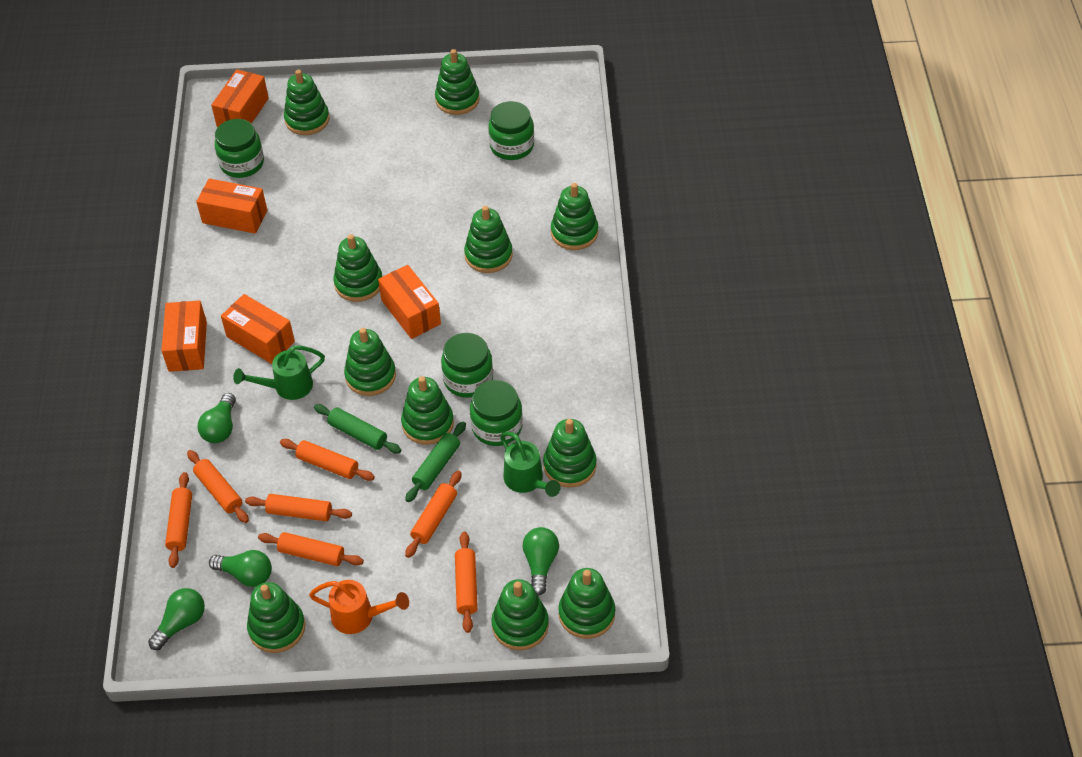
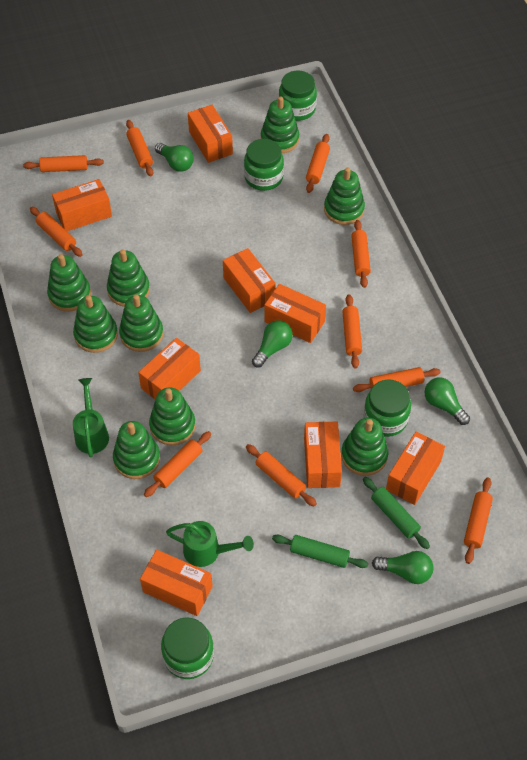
green stacking toy: [247,582,305,653] [284,70,330,135] [333,234,382,302] [344,328,396,396] [401,376,454,445] [435,49,480,115] [464,206,513,273] [491,579,549,650] [543,419,597,488] [551,183,598,250] [558,568,615,639] = 11 -> [47,254,91,312] [73,295,118,353] [107,249,150,307] [113,421,160,479] [119,294,163,352] [149,387,196,445] [261,96,299,153] [324,168,365,225] [341,418,388,476] = 9
orange box: [161,300,207,372] [196,178,267,234] [211,69,269,127] [221,294,295,364] [378,265,441,339] = 5 -> [52,179,112,231] [138,338,201,400] [140,550,213,616] [188,105,233,163] [223,248,276,313] [264,284,326,343] [304,422,342,488] [386,432,445,505] = 8
orange rolling pin: [165,472,192,568] [187,450,249,523] [245,494,352,521] [258,532,364,566] [280,439,375,481] [405,471,462,558] [455,532,478,633] = 7 -> [23,155,104,172] [30,207,83,257] [126,120,154,176] [144,431,211,497] [246,444,317,507] [306,134,330,193] [342,294,362,369] [351,220,371,288] [353,367,441,392] [464,477,493,564] = 10
orange watering can: [309,580,409,634] = 1 -> none = 0

